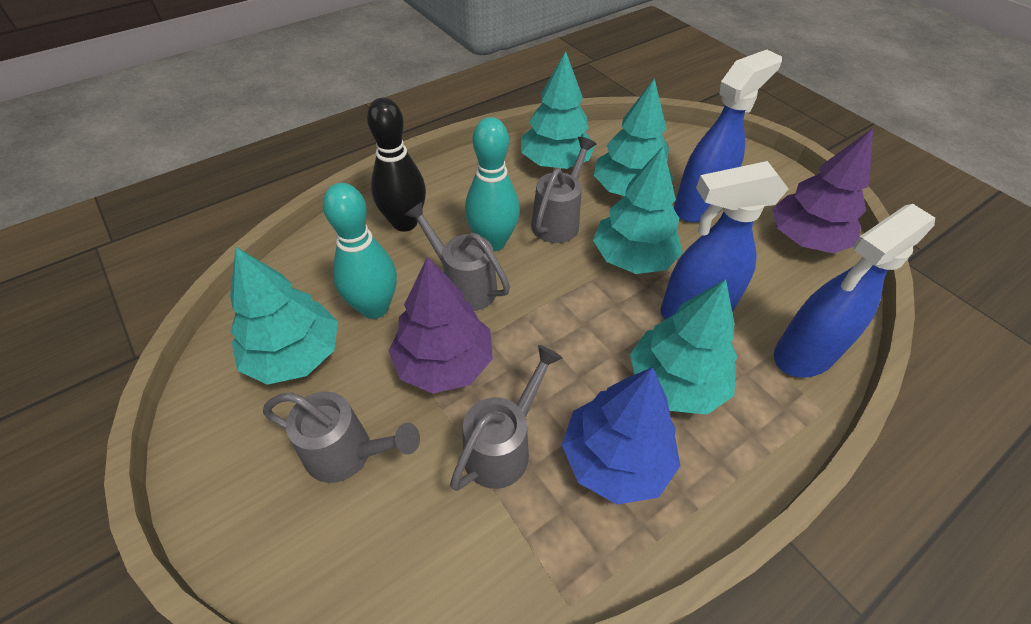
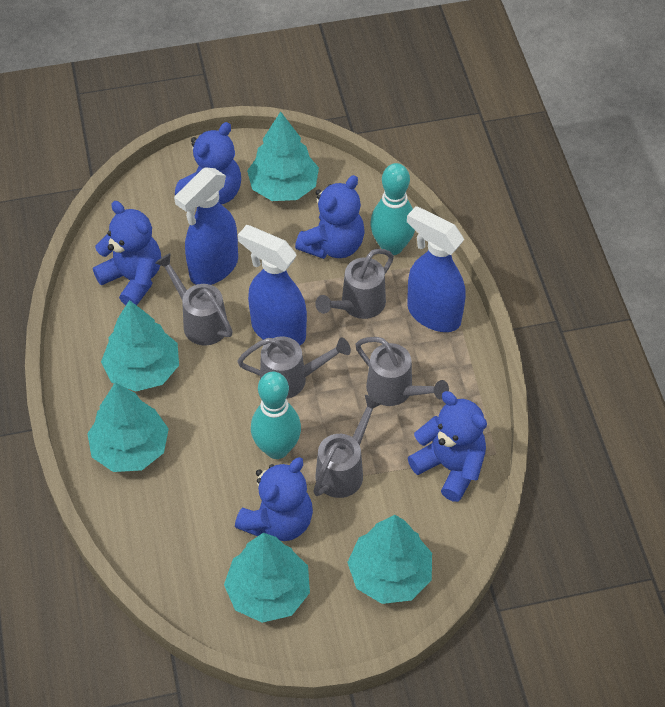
black bowling pin: [367,98,426,232] = 1 -> none = 0
blue teddy bear: none = 0 -> [93,201,161,305] [175,122,241,204] [235,457,313,541] [295,175,365,259] [408,391,487,502] = 5
blue tree: [562,367,680,505] = 1 -> none = 0
grey watering can: [263,391,420,483] [404,202,510,311] [450,345,562,491] [531,137,597,243] = 4 -> [155,253,233,346] [237,336,351,399] [313,395,382,498] [315,249,394,319] [356,337,449,406] = 5
purple tree: [388,256,493,394] [772,128,873,253] = 2 -> none = 0

